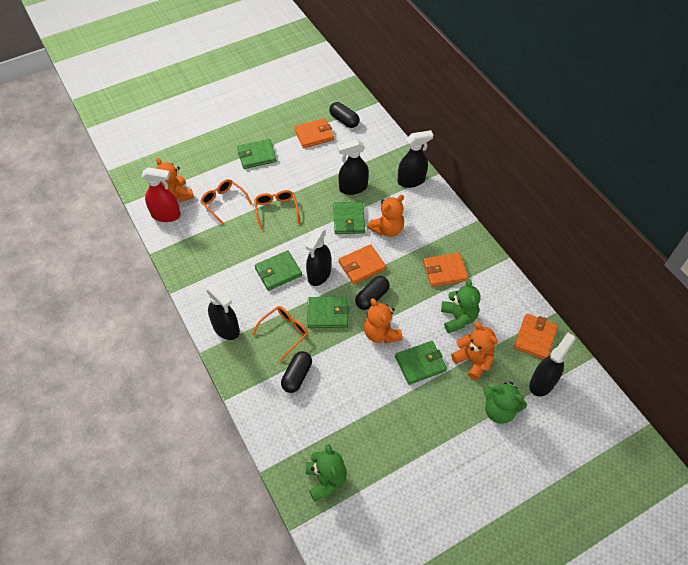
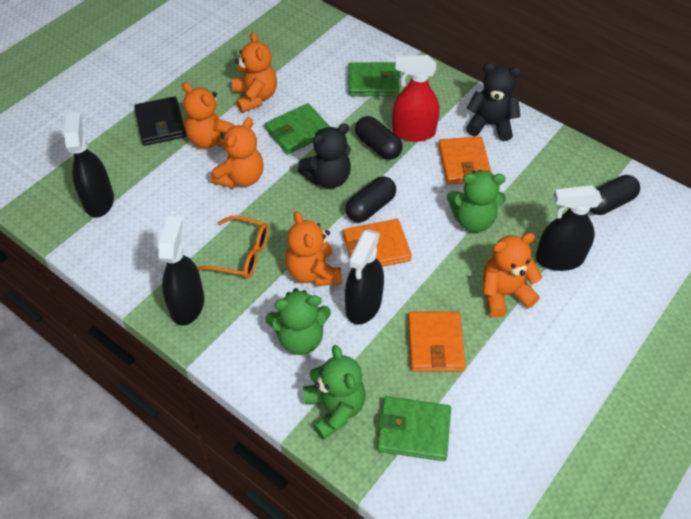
black spray bottle: [206,284,240,340] [305,228,331,286] [337,140,369,195] [398,130,433,188] [530,333,575,397] = 5 -> [64,111,114,218] [158,216,204,325] [345,229,384,324] [535,185,602,271] = 4
black teddy bear: none = 0 -> [298,124,351,188] [466,63,521,141] = 2
black wallet: none = 0 -> [134,96,186,146] = 1
green wallet: [237,139,277,169] [254,250,302,291] [307,297,349,328] [333,201,365,234] [395,341,447,385] = 5 -> [265,103,330,154] [348,62,400,96] [377,396,451,461] = 3
orange glasses: [200,179,252,225] [252,306,308,362] [254,190,299,230] = 3 -> [197,216,268,279] = 1
orange teddy bear: [156,158,194,202] [364,298,403,344] [367,195,404,237] [451,322,498,380] = 4 -> [182,82,235,149] [210,117,264,188] [232,32,277,113] [285,211,342,286] [483,233,542,318] = 5
orange wallet: [294,118,334,148] [338,244,386,284] [423,252,469,287] [514,314,558,359] = 4 -> [343,219,412,267] [408,311,466,372] [438,137,492,185] = 3

